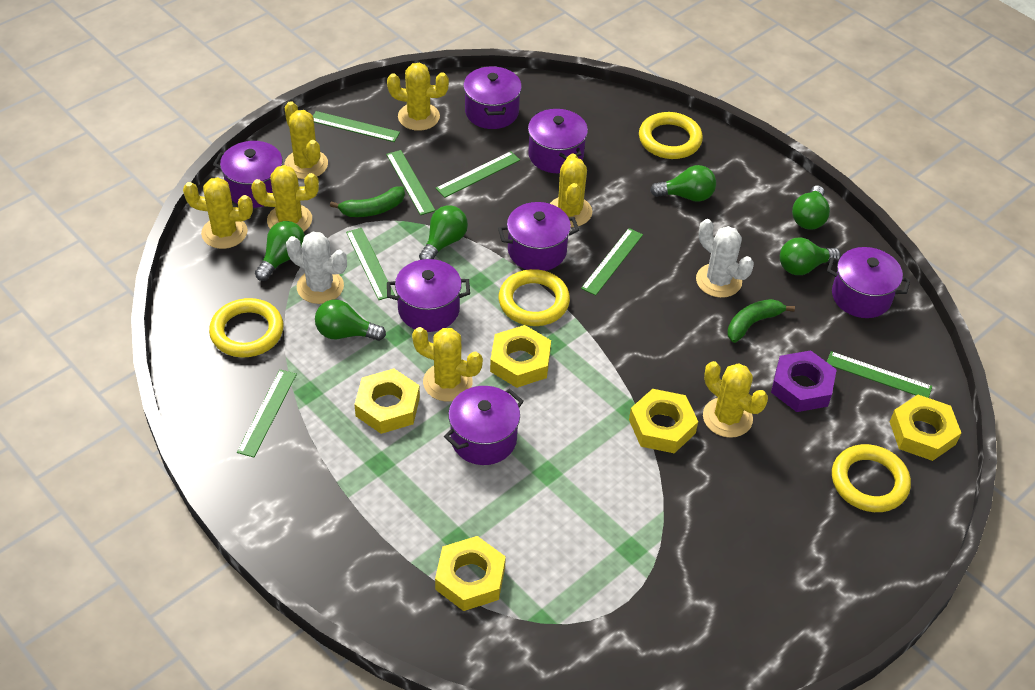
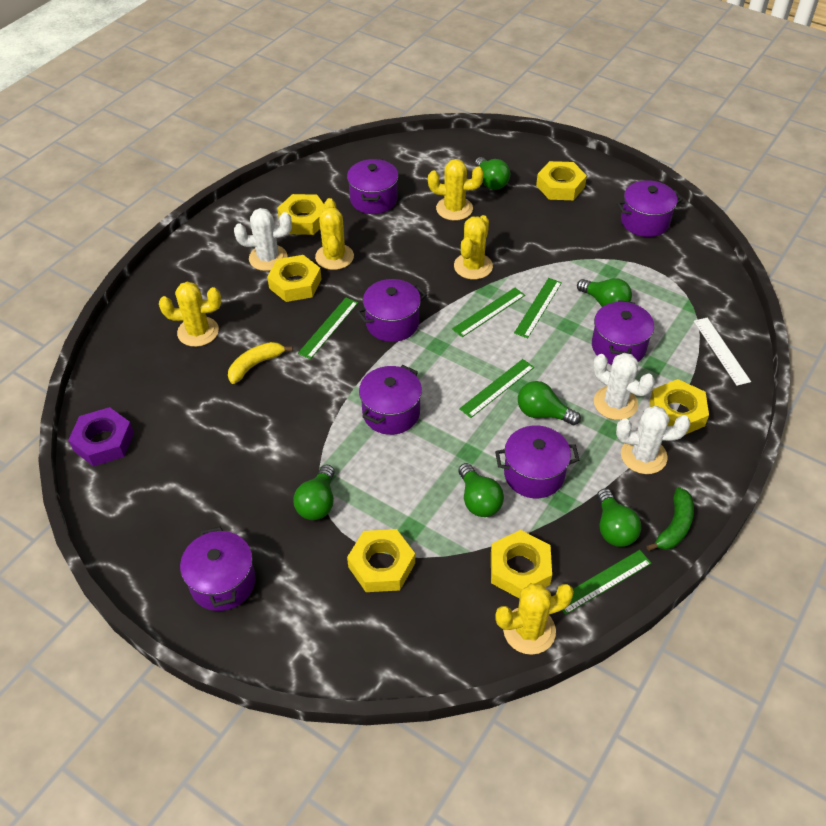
green banana: [330,186,405,217] [727,299,795,343] = 2 -> [647,487,694,551] = 1
green ruler: [237,370,297,457] [313,111,400,142] [346,228,395,300] [386,150,436,215] [436,151,520,198] [581,228,643,296] [827,351,932,398] = 7 -> [298,298,358,359] [452,288,525,337] [459,359,534,418] [514,278,562,338] [562,550,651,615] = 5
white cactus: [286,232,347,304] [696,219,754,298] = 2 -> [234,208,292,271] [593,353,655,420] [616,406,690,474] = 3
white ruler: none = 0 -> [694,318,751,386] = 1
yellow banana: none = 0 -> [228,342,293,384] = 1
yellow cactus: [183,177,253,249] [251,165,319,231] [284,101,328,179] [387,63,449,131] [412,327,483,401] [550,154,592,227] [703,361,768,438] = 7 -> [159,281,221,347] [315,198,354,270] [428,159,484,221] [454,215,493,279] [495,583,574,655] = 5
yellow nut: [354,368,420,434] [435,536,506,611] [490,325,551,388] [629,389,698,453] [890,395,961,461] = 5 -> [267,255,322,302] [277,194,324,235] [347,529,415,592] [491,530,552,599] [536,161,587,200] [650,379,709,435] = 6
yellow ring: [209,298,284,358] [499,269,570,326] [639,112,703,159] [832,444,911,512] = 4 -> none = 0

